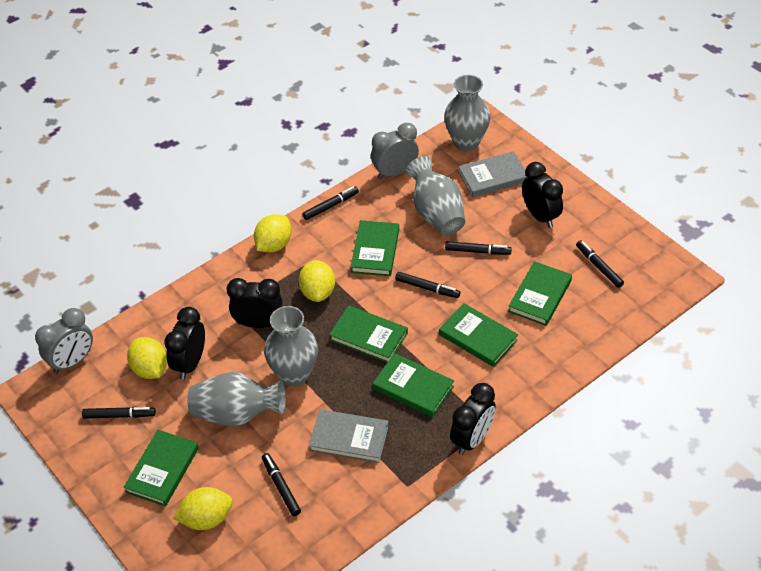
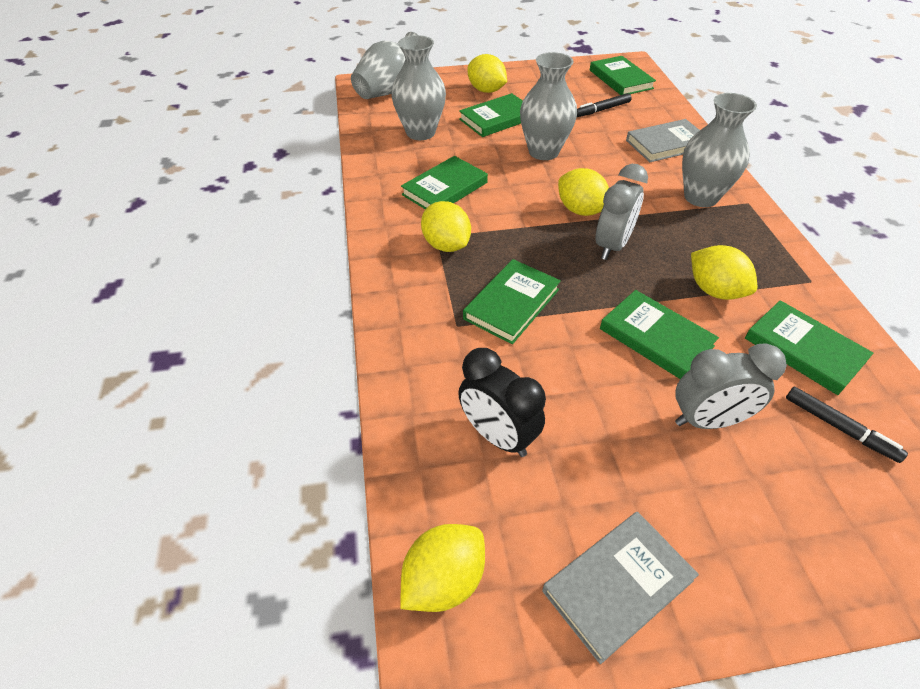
black clock: [164,307,205,380] [226,278,283,328] [450,383,496,455] [522,162,563,228] = 4 -> [458,348,546,457] = 1
black marker: [82,407,156,419] [262,453,301,516] [302,186,359,220] [395,272,460,298] [445,241,512,255] [576,240,624,288] = 6 -> [577,93,631,117] [786,387,908,463] = 2
yellow lemon: [127,337,167,379] [173,487,233,530] [254,214,291,253] [298,260,335,302] = 4 -> [400,524,485,612] [421,201,471,252] [468,54,507,93] [558,168,609,216] [691,245,757,300] = 5

